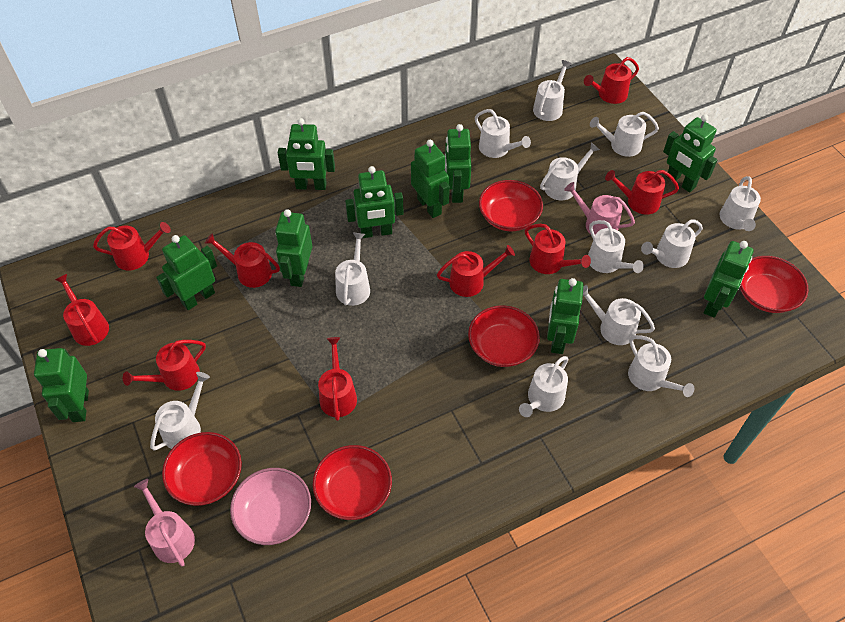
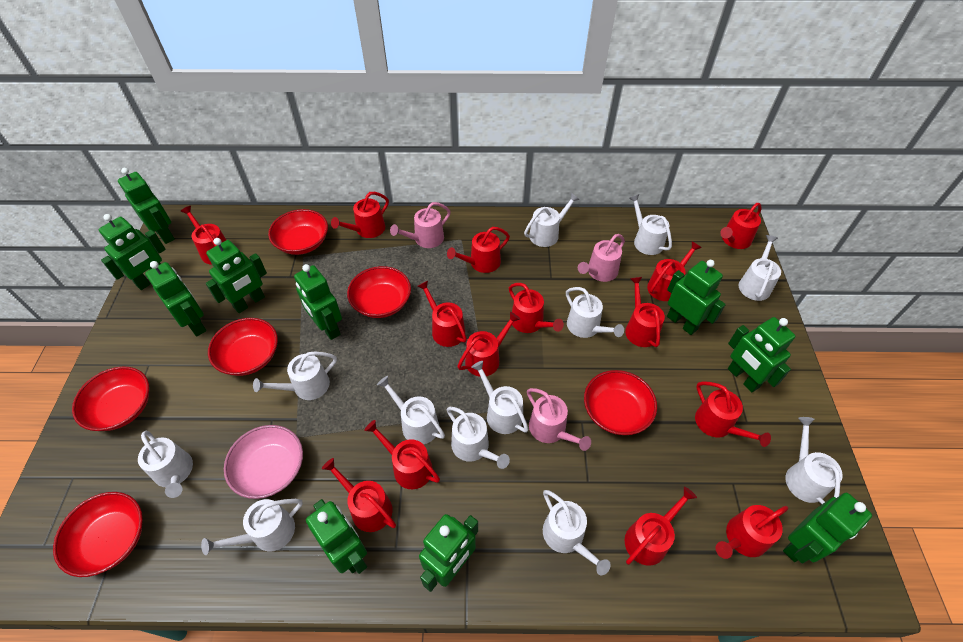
pink watering can: [134,479,195,567] [564,182,635,235] = 2 -> [390,202,451,248] [527,388,591,451] [578,234,625,282] = 3
red bowl: [162,432,242,506] [313,445,392,520] [468,305,540,367] [479,180,543,231] [740,256,808,313] = 5 -> [53,492,143,577] [72,366,149,431] [208,318,278,376] [268,209,328,255] [347,266,411,318] [584,370,657,435] = 6
red watering can: [55,274,109,346] [93,222,171,270] [123,340,206,391] [205,233,280,288] [318,337,357,421] [437,245,515,297] [525,224,591,274] [584,57,639,104] [605,170,679,215] = 9 -> [181,206,226,264] [322,458,396,532] [331,192,389,238] [364,420,440,489] [417,281,467,347] [447,227,510,273] [457,312,520,377] [509,283,564,333] [625,277,665,347] [625,487,697,566] [647,241,701,301] [695,381,771,447] [716,505,788,559] [720,203,762,249] = 14

